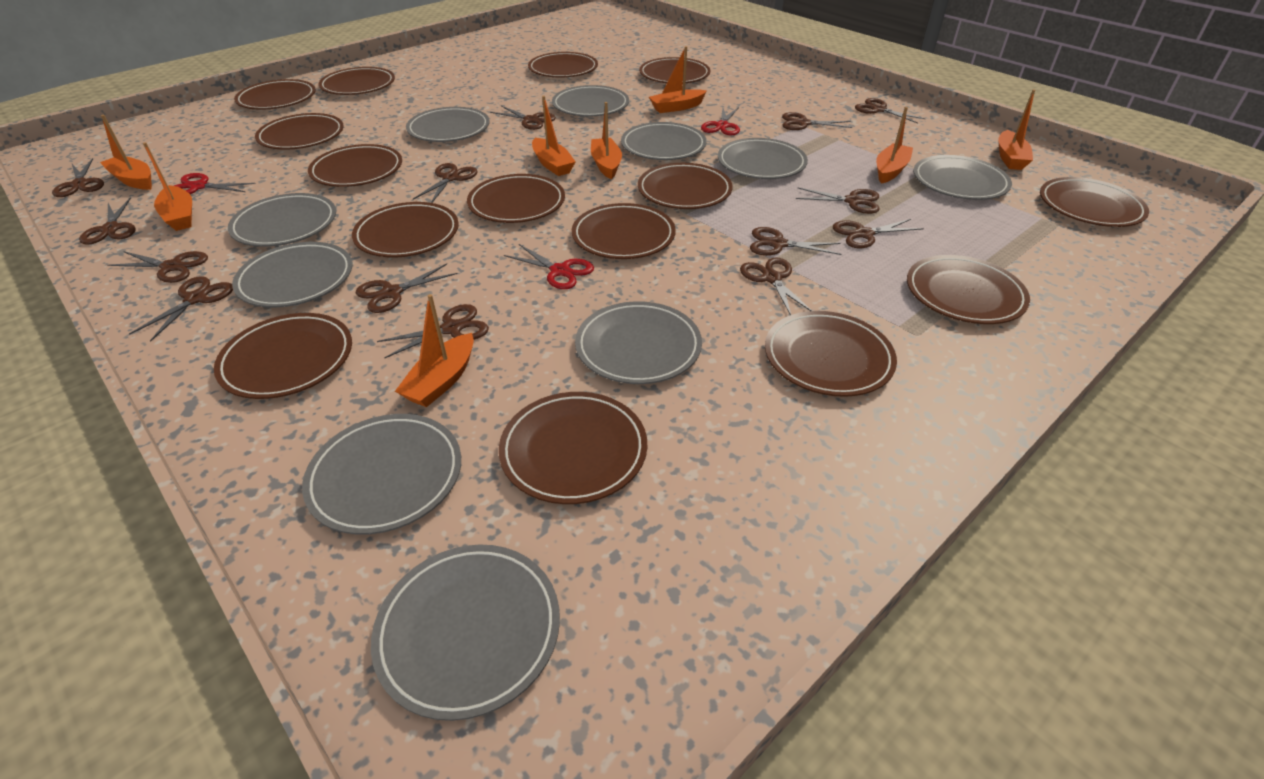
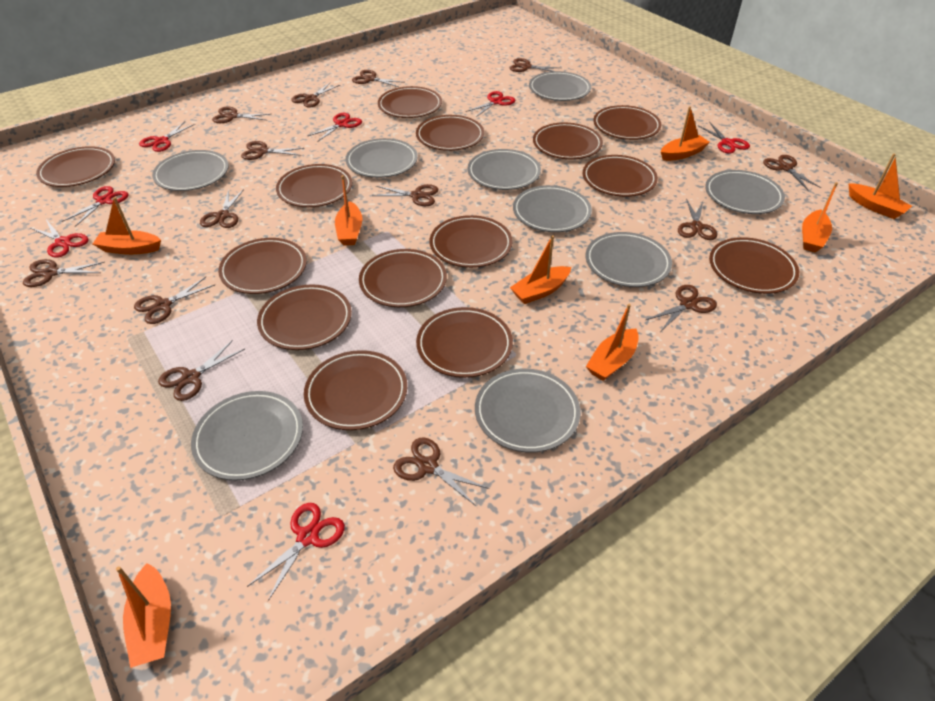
brown plate: [214,313,352,399] [234,79,316,110] [255,113,344,150] [308,144,402,187] [318,67,395,95] [352,202,459,257] [467,174,565,223] [499,392,647,504] [528,52,598,78] [572,203,676,259] [638,163,733,209] [639,57,710,83] [765,311,897,397] [907,255,1030,324] [1040,177,1149,227] = 15 -> [36,146,115,187] [218,238,307,294] [257,284,352,350] [276,164,352,207] [304,350,407,430] [359,249,447,307] [378,86,442,118] [416,115,484,151] [416,307,513,378] [430,215,513,268] [533,122,603,159] [583,155,658,197] [593,105,661,140] [709,237,799,294] = 14
grey plate: [228,193,336,247] [232,242,352,308] [302,414,461,535] [371,544,560,721] [406,107,490,142] [552,85,629,116] [575,301,702,384] [621,122,707,160] [718,138,808,179] [913,155,1012,200] = 10 -> [152,150,229,191] [191,391,303,480] [345,138,418,178] [467,149,541,190] [475,369,581,453] [513,185,592,232] [529,71,591,101] [586,232,672,287] [705,170,785,214] = 9
red scissors: [174,173,256,194] [504,244,594,289] [701,107,740,135] = 3 -> [31,220,89,258] [62,186,128,227] [139,121,195,152] [247,503,345,601] [308,113,362,141] [466,91,515,117] [698,122,750,154] = 7

